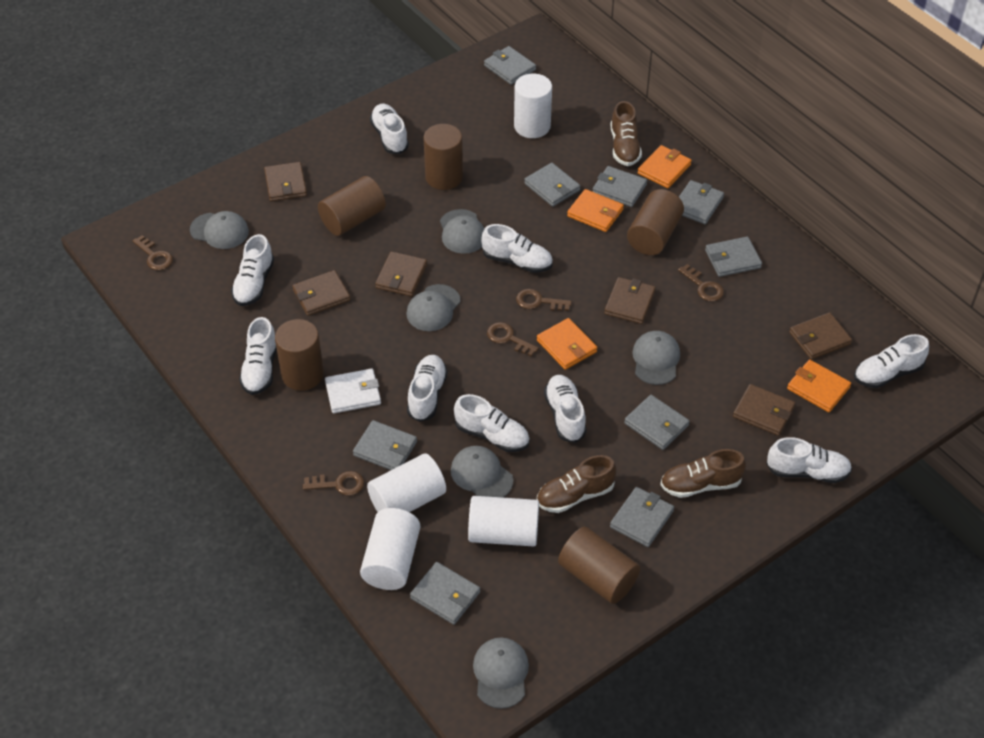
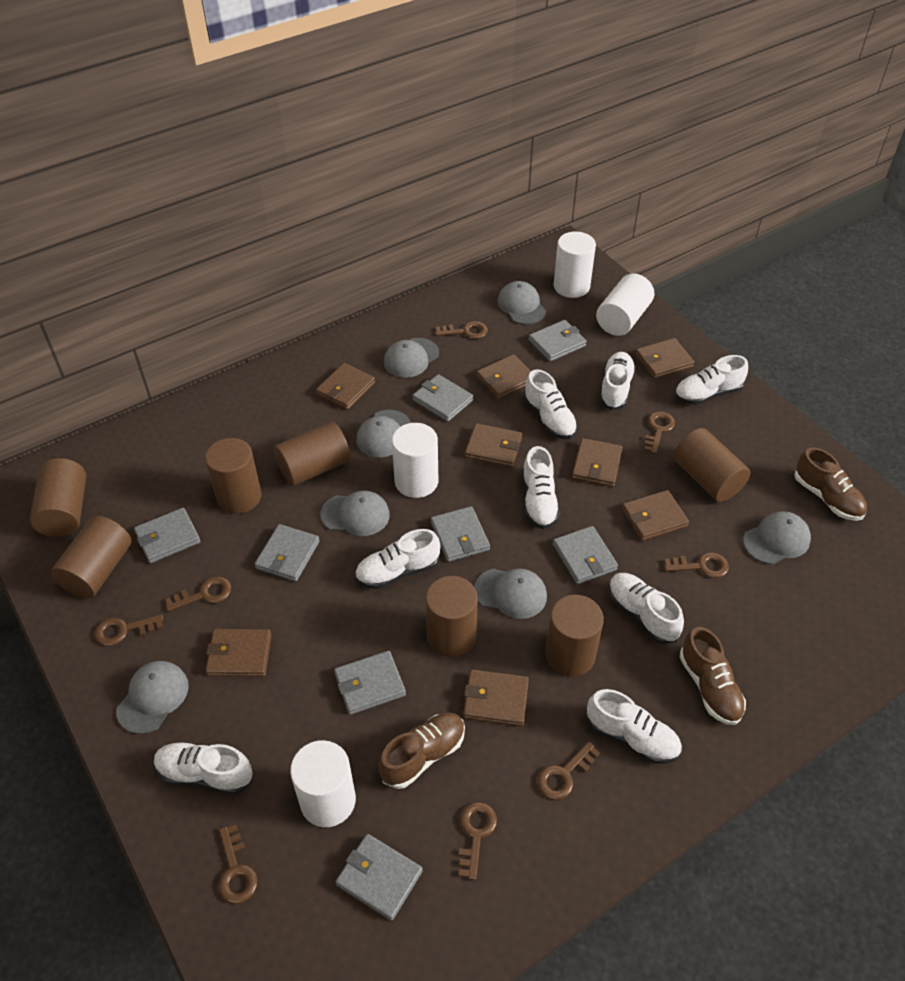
brown cylinder: [275,319,324,391] [318,176,386,236] [423,124,463,190] [558,527,640,604] [627,189,684,255] = 5 -> [30,458,86,537] [51,516,132,599] [205,438,262,514] [274,422,350,486] [425,576,478,657] [545,595,604,677] [674,428,751,502] = 7
brown key: [132,235,173,271] [303,471,364,496] [487,322,539,357] [516,289,572,311] [678,264,724,302] = 5 -> [95,614,164,646] [165,576,231,612] [219,825,258,904] [435,321,488,339] [459,802,497,880] [537,742,600,800] [644,412,675,454] [664,552,729,578] = 8
brown wallet: [264,162,307,201] [292,270,351,316] [375,251,427,297] [604,277,656,324] [733,384,795,436] [789,312,852,360] = 6 -> [205,629,271,677] [316,363,375,410] [463,669,529,726] [465,423,522,467] [476,354,531,399] [572,438,623,487] [622,490,689,541] [635,338,694,379] = 8
grey cap: [190,211,249,249] [406,284,461,331] [440,209,484,254] [451,446,513,498] [473,638,529,709] [632,331,680,385] = 6 -> [116,661,189,734] [320,491,390,536] [356,410,411,457] [384,338,439,378] [474,569,547,619] [497,281,546,324] [743,511,811,564] = 7
grey wallet: [353,420,417,470] [410,562,480,625] [484,46,536,85] [524,163,581,207] [592,166,647,207] [610,487,674,547] [624,395,690,450] [679,180,724,224] [705,237,762,277] = 9 -> [134,508,201,563] [255,524,320,582] [334,651,406,715] [335,834,423,921] [412,374,473,422] [431,506,490,562] [529,320,587,362] [553,526,618,584] = 8
orange wallet: [537,318,597,370] [567,189,624,232] [638,145,692,188] [787,360,851,412] = 4 -> none = 0
white shoe: [231,234,274,306] [239,317,277,395] [370,104,409,154] [407,355,448,422] [454,394,530,452] [481,224,553,273] [544,375,587,443] [766,437,852,483] [854,334,929,388] = 9 -> [154,742,253,795] [355,529,440,589] [522,446,560,529] [524,369,578,439] [587,689,682,764] [600,352,636,410] [608,573,684,644] [674,355,748,405] = 8
white wallet: [325,369,381,413] = 1 -> none = 0

